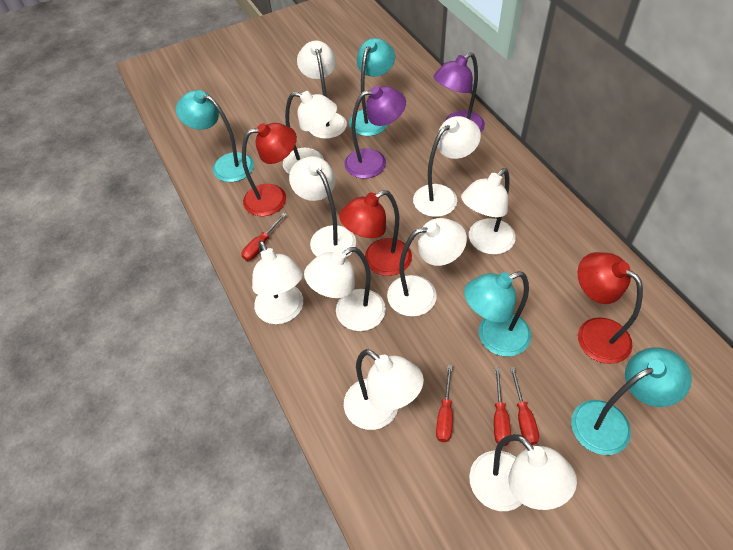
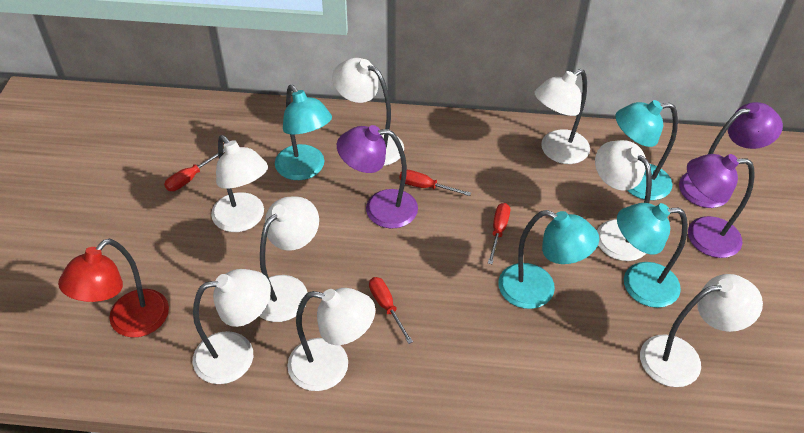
purple lamp: [344,86,406,179] [434,52,485,132] = 2 -> [337,125,418,229] [679,102,783,208] [687,154,755,258] = 3
red lamp: [242,123,297,216] [339,190,412,276] [578,252,643,364] = 3 -> [58,239,169,338] = 1
white lamp: [252,241,303,324] [283,91,337,174] [289,156,356,257] [297,41,347,139] [304,247,386,331] [344,349,424,430] [387,218,467,317] [413,116,481,217] [461,168,516,255] [469,434,577,511] = 10 -> [193,269,271,384] [211,135,268,232] [259,196,319,322] [287,288,375,391] [332,58,404,166] [535,69,590,164] [595,140,652,261] [640,274,763,387] = 8

